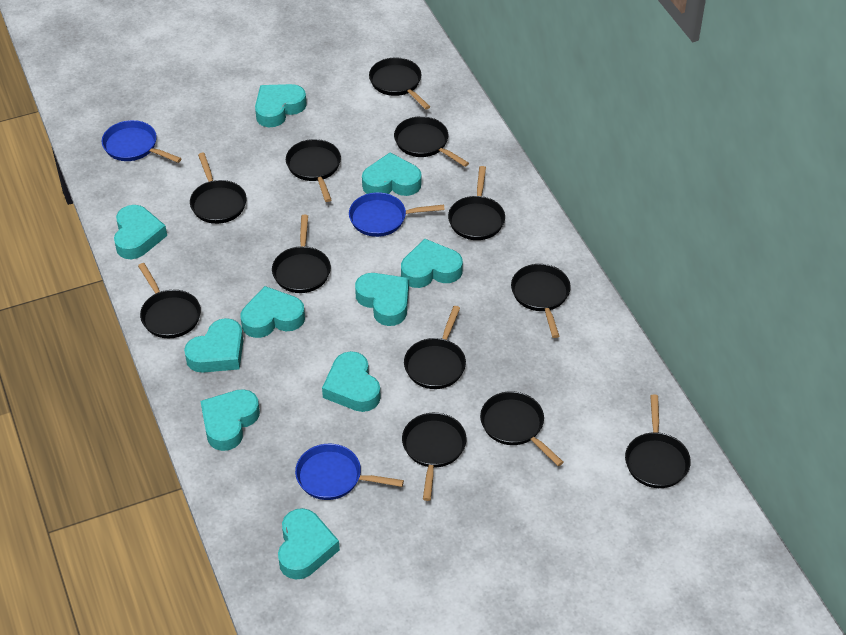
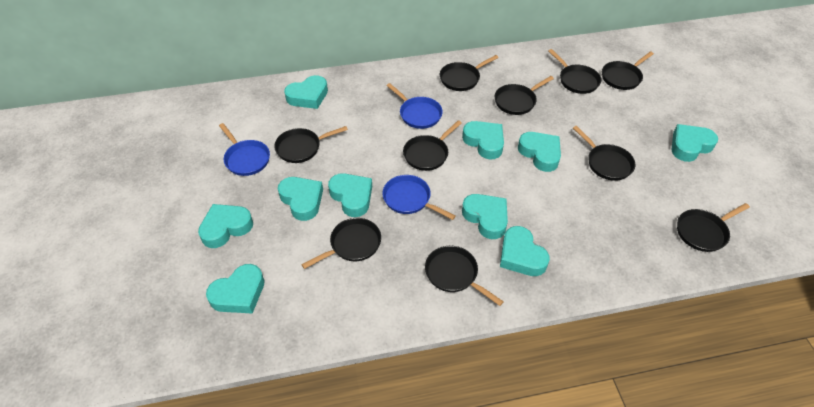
black pan: [138,263,201,338] [190,153,247,224] [272,215,331,293] [286,139,341,202] [369,58,430,110] [394,116,469,167] [402,413,466,501] [404,306,466,389] [448,166,505,240] [480,391,564,466] [511,264,571,338] [625,395,691,488] = 12 -> [274,126,348,163] [301,218,381,269] [403,120,462,171] [425,246,504,306] [440,55,498,91] [494,76,554,115] [548,49,601,94] [573,126,635,181] [602,51,654,90] [677,203,750,252] = 10

